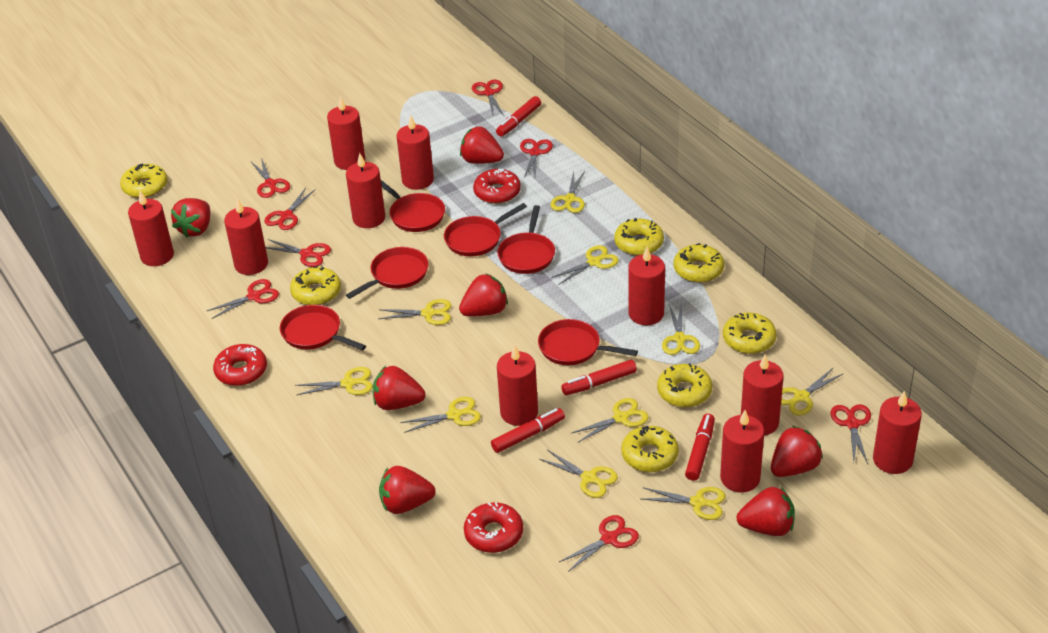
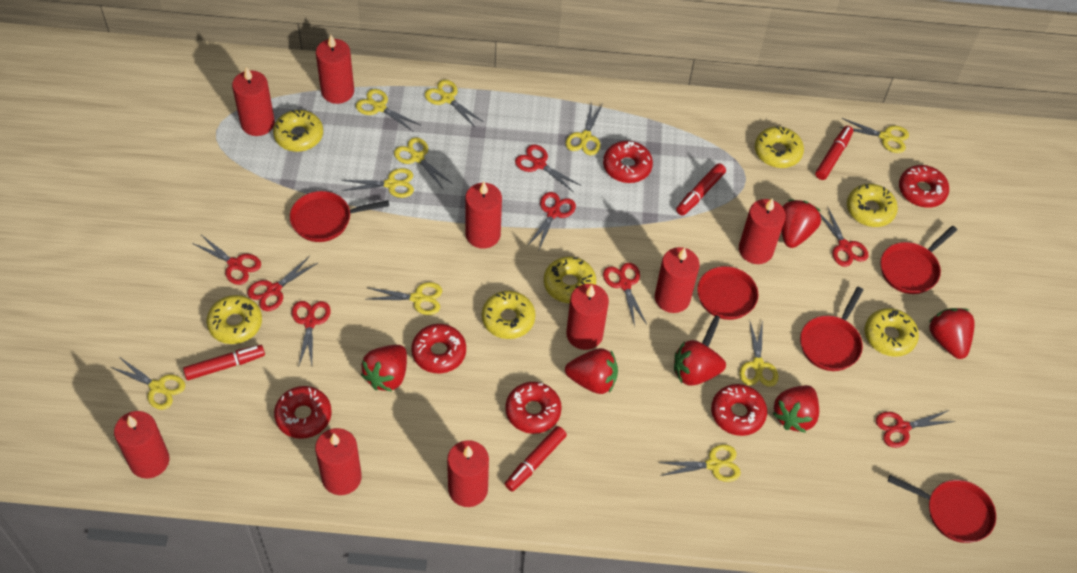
red candle: [128,191,174,266] [224,198,268,275] [327,96,365,170] [346,153,385,228] [397,115,434,190] [497,345,538,426] [628,247,665,325] [720,410,764,493] [741,354,784,436] [873,391,922,474] = 10 -> [114,411,170,479] [232,67,275,136] [315,428,362,495] [316,35,354,104] [447,440,489,507] [465,182,502,249] [566,284,609,350] [655,247,700,313] [739,198,786,264] = 9
red donut: [213,344,267,386] [464,502,523,553] [473,169,521,204] = 3 -> [274,386,332,439] [411,324,466,373] [505,382,562,434] [603,141,653,183] [711,384,767,436] [899,165,949,208] = 6
red pan: [280,305,366,351] [346,247,429,299] [381,180,445,232] [444,203,527,257] [497,205,555,274] [538,319,638,365] = 6 -> [290,191,389,242] [697,266,758,347] [800,287,863,371] [881,226,957,294] [888,475,996,543] = 5
red strawberry: [171,198,211,237] [373,366,425,410] [379,466,436,514] [459,274,508,316] [460,127,504,164] [737,487,795,536] [771,426,823,477] = 7 -> [361,345,407,392] [565,348,618,394] [674,340,726,386] [772,385,819,433] [781,200,821,248] [929,308,975,359] = 6

